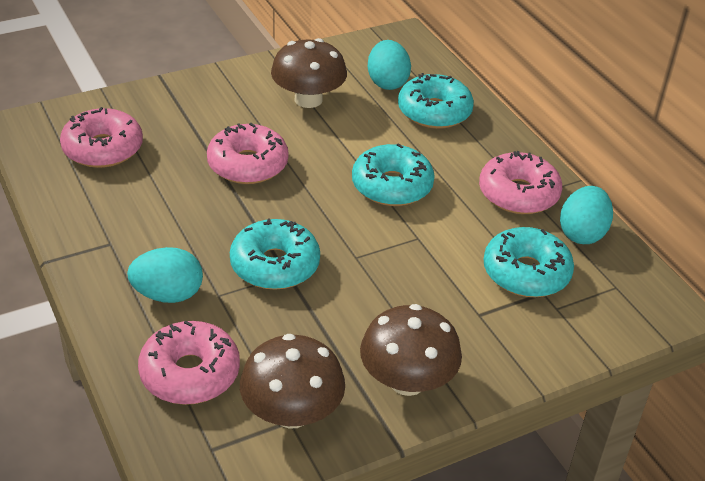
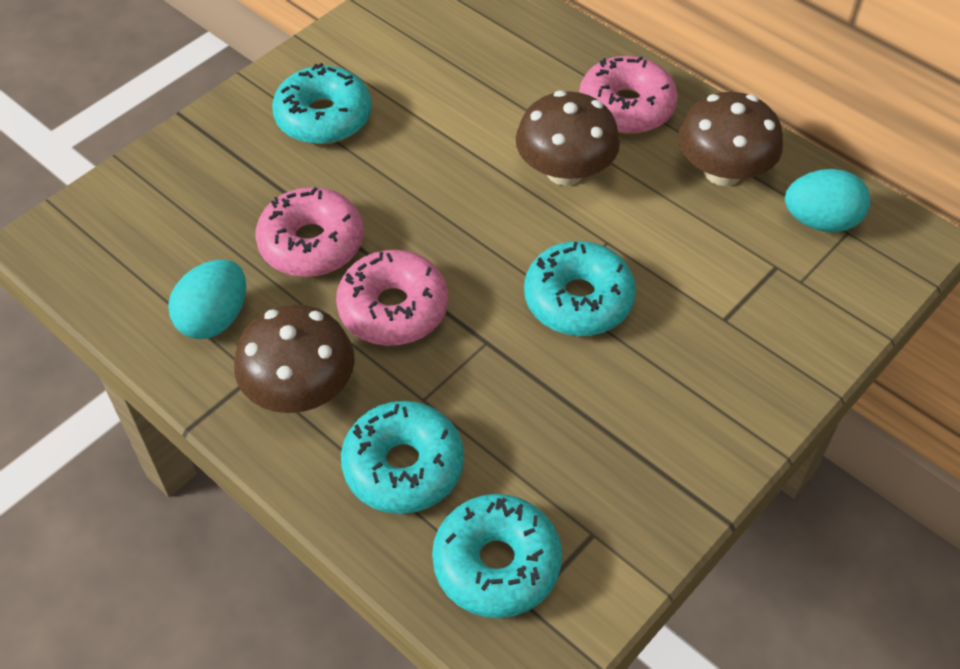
pink donut: [60,107,143,168] [138,321,240,405] [207,123,289,184] [479,151,562,214] = 4 -> [255,187,364,277] [336,250,448,346] [579,56,678,134] = 3
turquoise egg: [127,247,203,303] [368,40,411,90] [560,186,613,244] = 3 -> [168,259,246,339] [785,169,870,232] = 2

